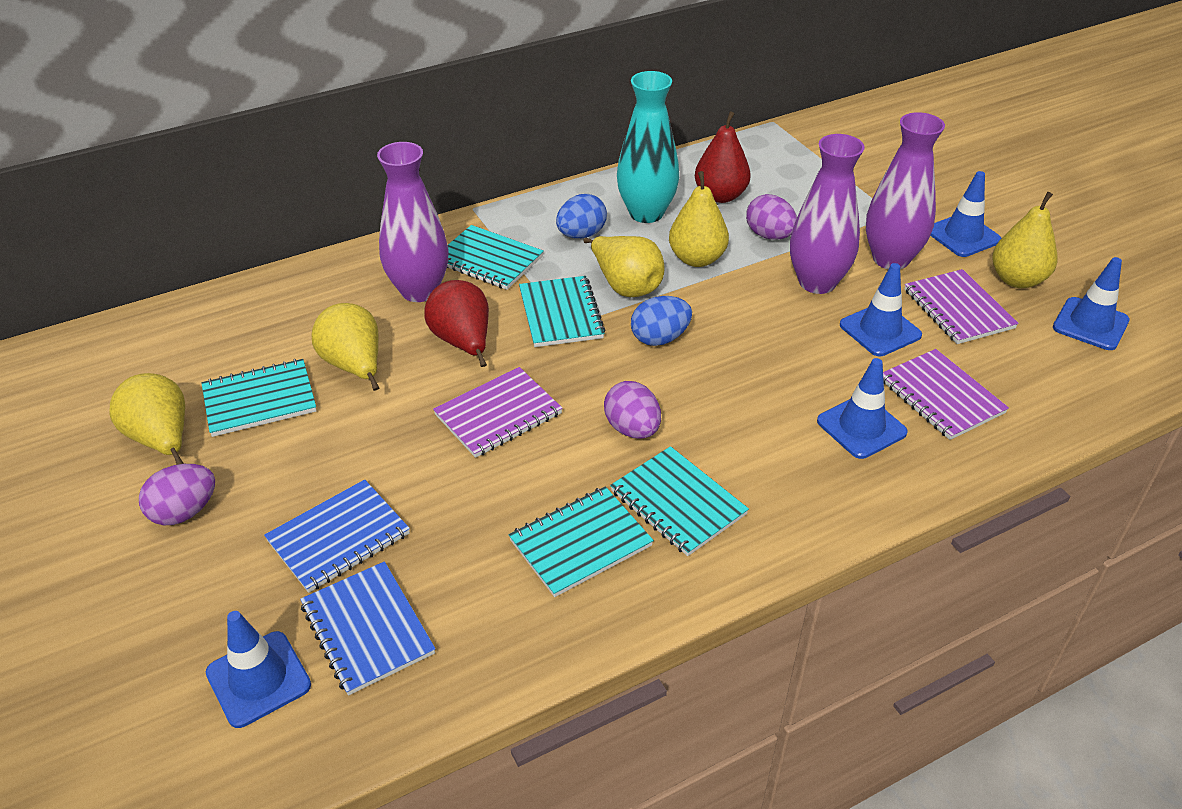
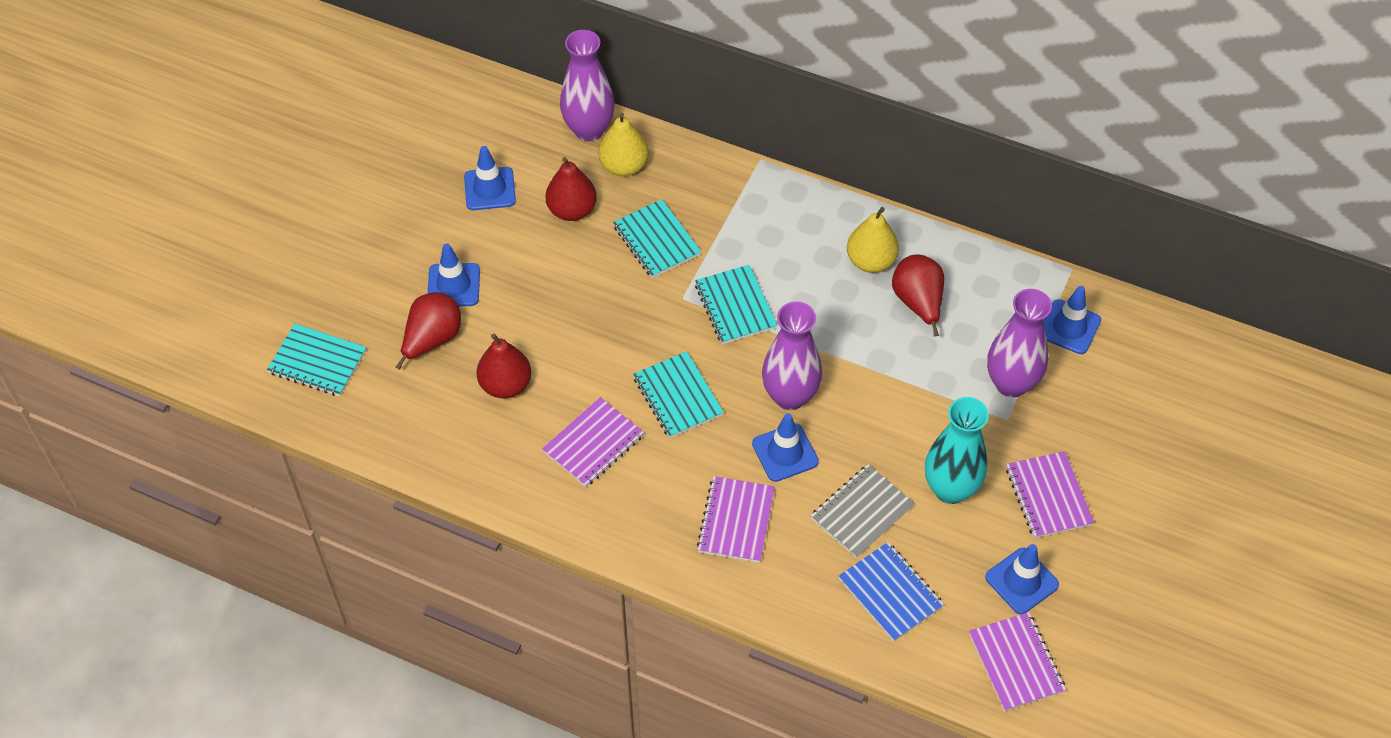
blue egg: [556,194,607,238] [631,296,692,346] = 2 -> none = 0
blue notebook: [264,479,410,593] [300,561,435,695] = 2 -> [839,542,944,642] = 1
grey notebook: none = 0 -> [811,464,914,558] = 1
purple egg: [139,464,215,525] [604,381,661,439] [746,194,797,240] = 3 -> none = 0
purple notebook: [433,367,563,458] [883,349,1009,440] [905,269,1019,344] = 3 -> [542,397,644,487] [697,476,775,563] [969,612,1066,711] [1006,451,1094,538] = 4
red pear: [425,280,489,367] [695,111,751,203] = 2 -> [396,292,461,370] [477,334,531,398] [545,157,597,221] [892,254,944,336] = 4
turquoise notebook: [201,359,316,437] [447,225,544,290] [509,486,654,597] [519,276,605,347] [610,446,749,556] = 5 -> [267,324,366,396] [613,199,701,278] [633,351,724,438] [695,265,777,344] = 4
yellow pear: [109,373,185,465] [312,303,379,391] [584,236,665,297] [669,171,729,267] [992,192,1058,288] = 5 -> [598,113,649,176] [847,207,899,273] = 2

